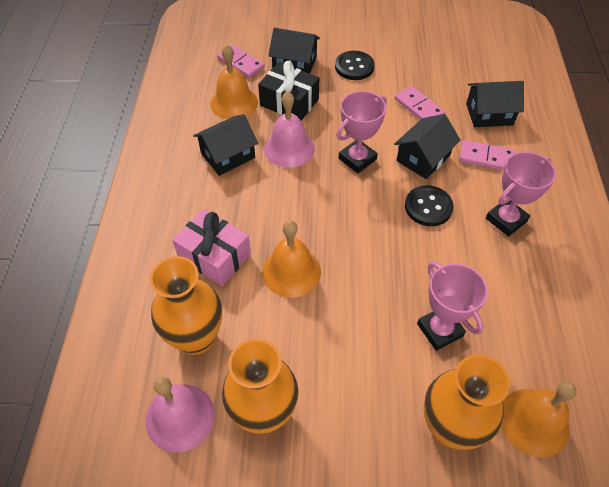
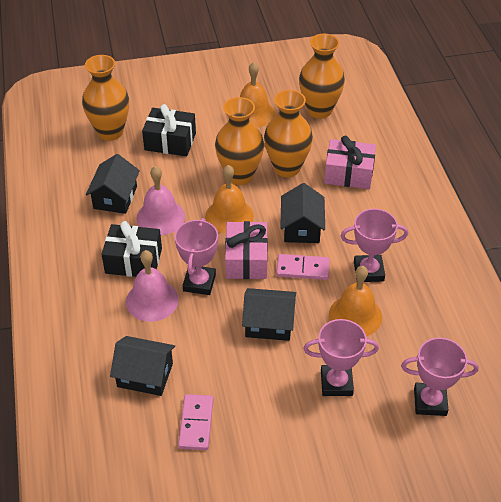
black button: [335,51,375,80] [405,185,454,226] = 2 -> none = 0
black gift: [258,61,319,120] = 1 -> [101,221,162,277] [142,104,196,156] = 2
orange vase: [150,256,222,355] [222,338,299,434] [423,354,510,450] = 3 -> [82,55,129,141] [215,97,264,185] [264,90,313,177] [299,34,345,119] = 4
pink domino: [217,45,265,78] [395,86,445,120] [459,140,515,170] = 3 -> [178,394,213,450] [276,254,330,280] = 2
pink gift: [172,209,251,286] = 1 -> [225,221,268,279] [324,136,376,189] = 2
pink trophy: [336,91,387,173] [417,262,488,351] [486,152,556,237] = 3 -> [174,218,218,295] [303,319,379,396] [341,209,408,282] [401,338,479,416] = 4

